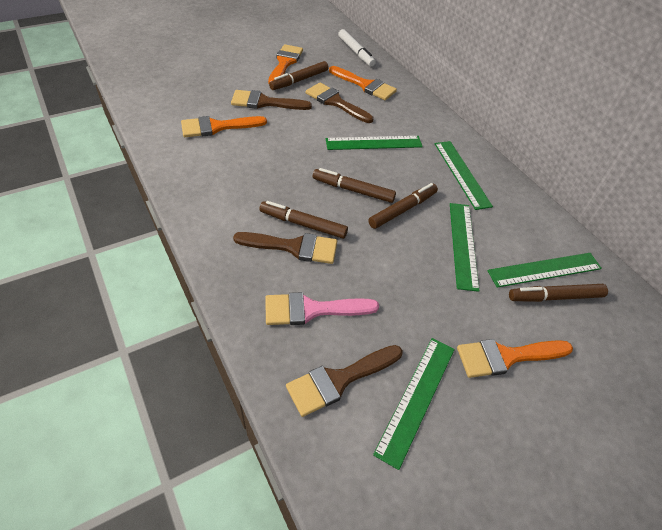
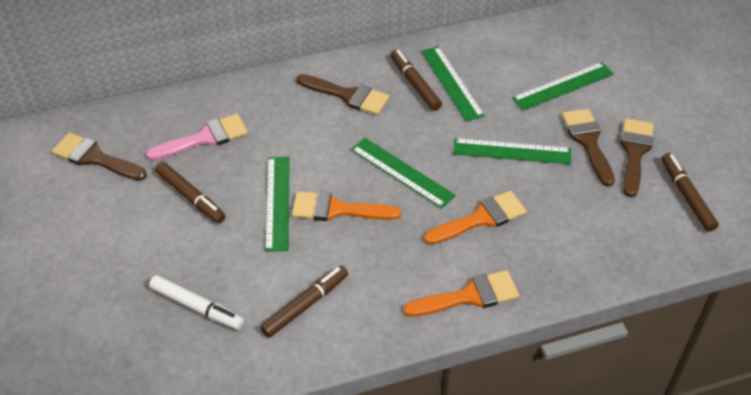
brown marker: [259,201,348,239] [269,61,328,90] [313,168,396,203] [368,183,438,229] [509,284,608,302] = 5 -> [155,162,225,223] [260,266,348,338] [390,49,442,111] [661,153,719,232] = 4
orange brush: [181,116,267,137] [268,44,303,84] [329,66,397,100] [457,339,573,378] = 4 -> [292,191,401,221] [403,270,519,317] [424,191,527,245] = 3

